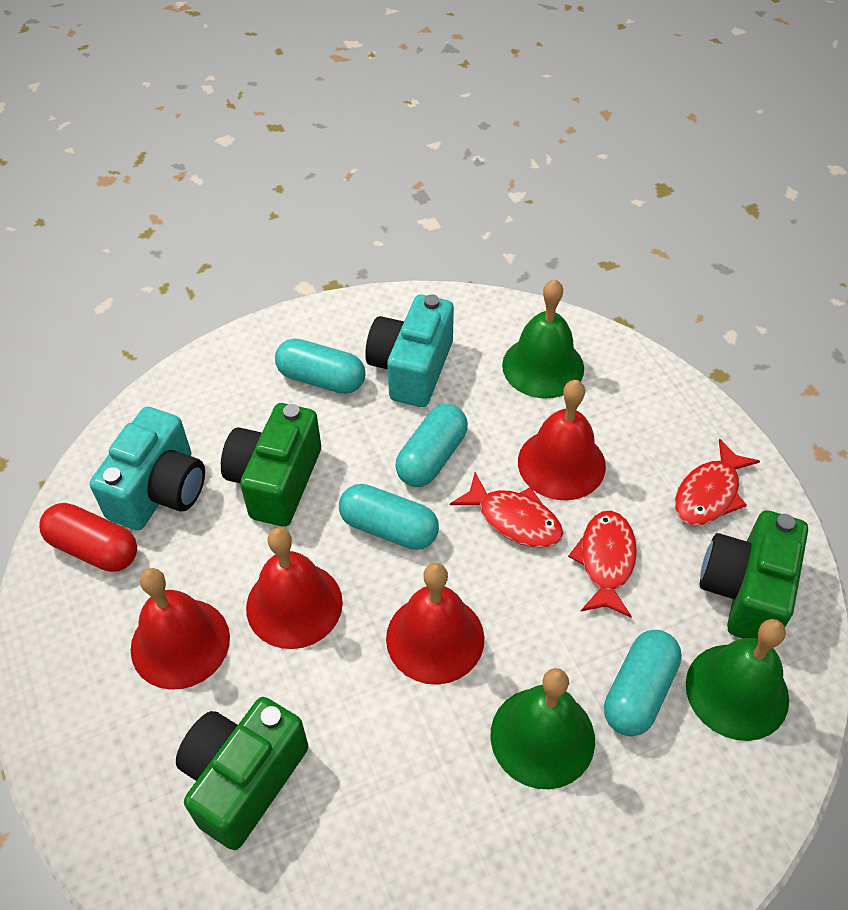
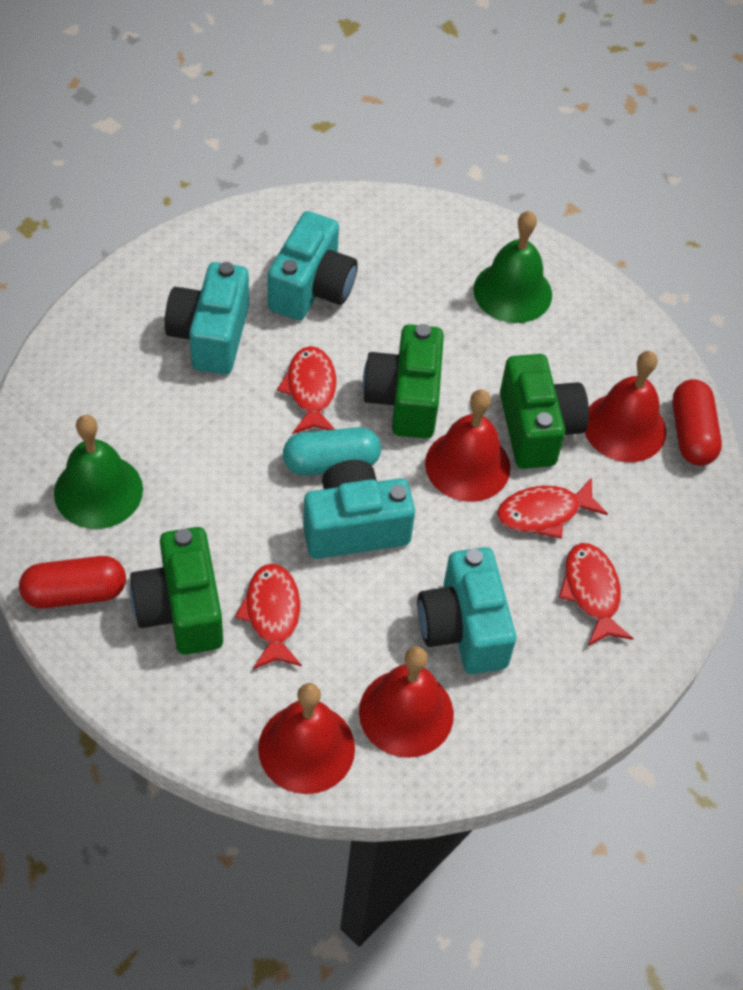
green bell: [491,668,595,789] [502,279,584,399] [686,619,789,741] = 3 -> [54,415,143,529] [473,211,552,323] = 2
red capsule: [39,503,137,572] = 1 -> [19,556,126,609] [673,379,722,466] = 2
red fish: [450,472,563,548] [568,511,637,617] [675,438,760,526] = 3 -> [235,564,302,669] [277,346,337,434] [497,477,608,539] [559,543,634,646] = 4
turquoise camera: [90,407,205,530] [365,294,454,407] = 2 -> [165,262,249,375] [268,211,358,320] [303,460,415,559] [417,547,516,674] = 4
turquoise capsule: [275,339,365,394] [339,484,439,550] [395,404,468,487] [604,630,682,737] = 4 -> [283,427,381,475] = 1

